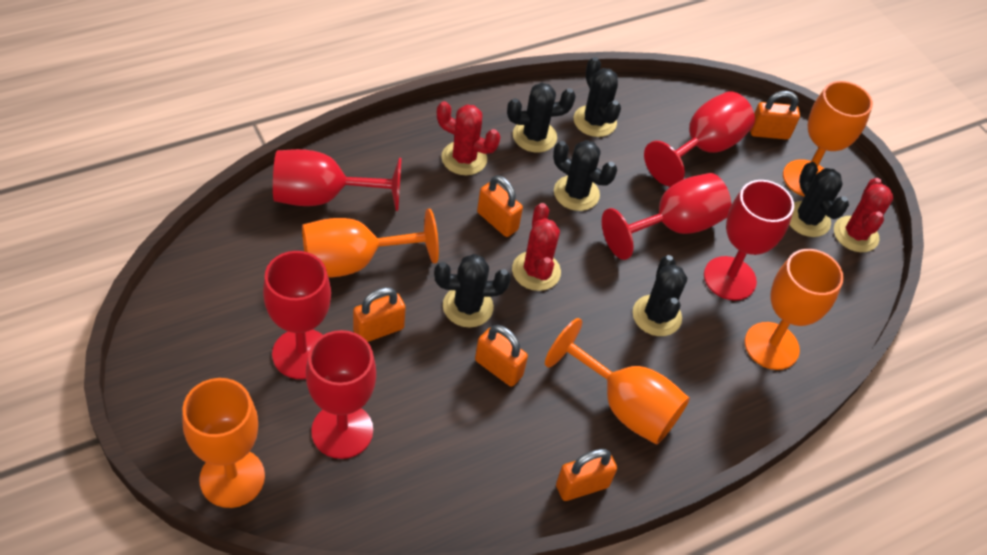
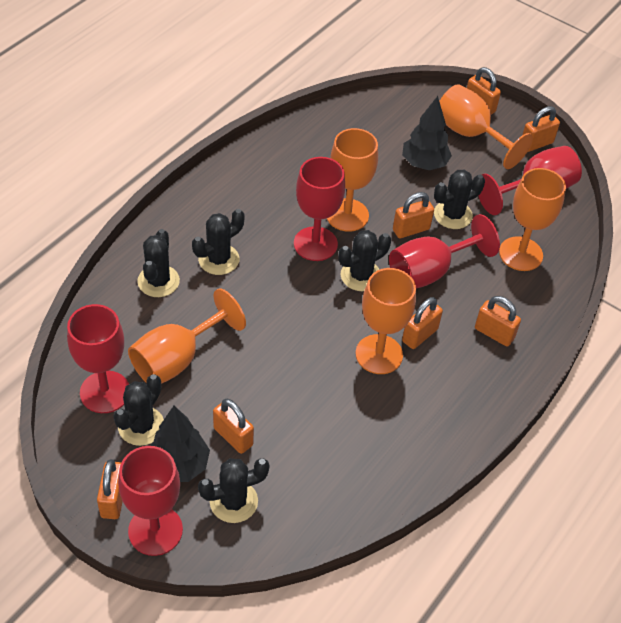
black tree: none = 0 -> [150,406,210,482] [402,96,452,170] = 2
orange padlock: [353,287,406,342] [475,325,528,387] [477,175,523,237] [556,449,617,501] [750,91,800,140] = 5 -> [97,459,123,519] [213,399,254,454] [393,192,434,238] [402,297,443,349] [467,67,501,115] [475,296,521,346] [522,106,560,152] = 7
red cactus: [437,101,500,175] [512,203,561,291] [834,178,893,252] = 3 -> none = 0
red goblet: [263,251,331,379] [273,149,401,211] [306,330,376,459] [602,173,731,260] [644,91,755,187] [704,180,794,301] = 6 -> [67,304,129,413] [118,446,183,556] [294,157,345,261] [389,214,500,288] [479,146,582,215] = 5

